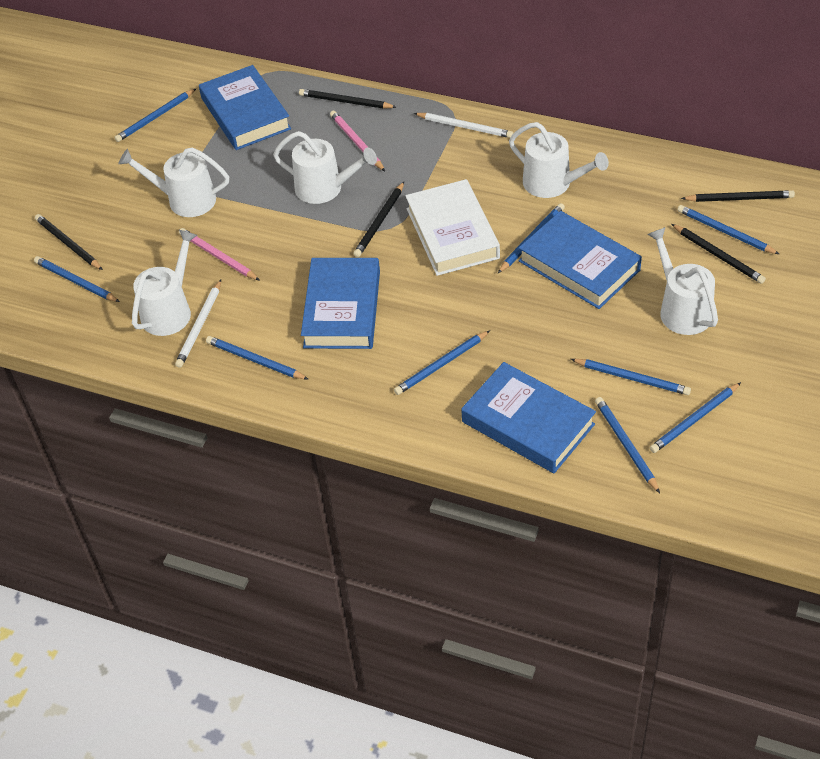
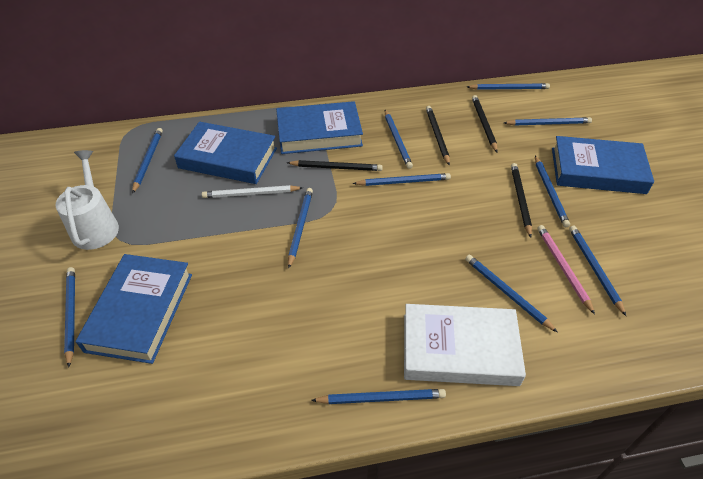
black pencil: [35,214,103,270] [299,89,396,109] [353,182,404,257] [672,224,766,284] [681,190,795,202] = 5 -> [287,160,383,171] [426,106,450,166] [472,95,498,152] [511,163,532,238] = 4
blue pencil: [34,256,120,302] [114,89,196,142] [206,336,309,380] [394,330,490,395] [498,203,565,273] [571,359,691,395] [595,397,660,493] [650,382,741,453] [677,205,779,254] = 9 -> [64,267,75,367] [132,128,163,194] [288,188,313,269] [311,389,446,404] [353,173,451,186] [385,110,413,169] [465,255,558,333] [467,83,550,90] [504,117,592,126] [535,156,570,227] [569,226,626,316] = 11
pink pencil: [179,228,260,281] [330,110,385,171] = 2 -> [537,225,595,315] = 1
white pencil: [175,280,221,368] [414,113,513,138] = 2 -> [202,185,303,198] = 1
white watering can: [119,147,229,217] [132,230,197,336] [273,131,377,204] [509,122,609,198] [647,227,718,335] = 5 -> [56,150,119,250] = 1

